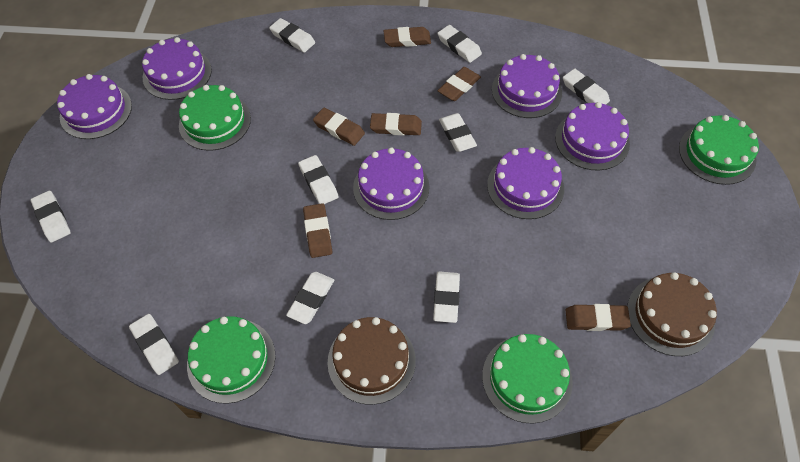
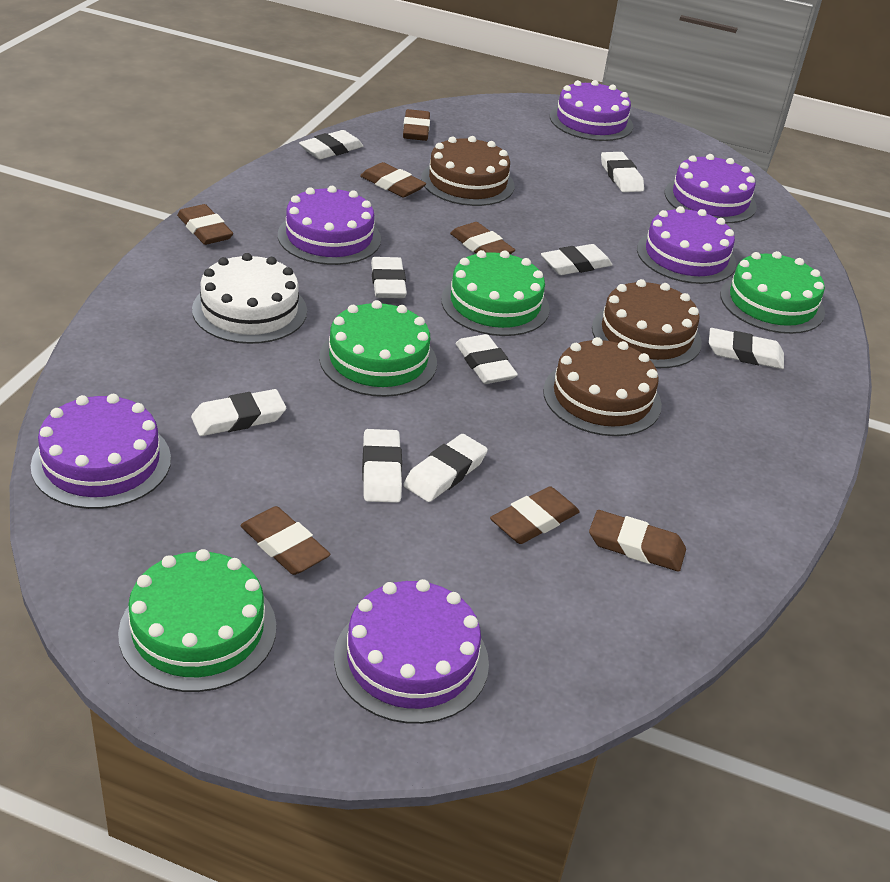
brown cake: [328,317,416,405] [627,272,717,356] = 2 -> [421,136,515,206] [543,337,662,436] [592,279,702,368] = 3
brown eraser: [303,203,332,258] [313,108,365,146] [370,113,422,136] [384,27,431,47] [437,67,481,101] [565,304,631,331] = 6 -> [177,204,233,245] [240,506,331,575] [360,162,426,197] [403,109,430,141] [450,222,515,254] [490,486,580,544] [589,510,686,571] = 7
white cake: none = 0 -> [192,253,307,344] = 1

